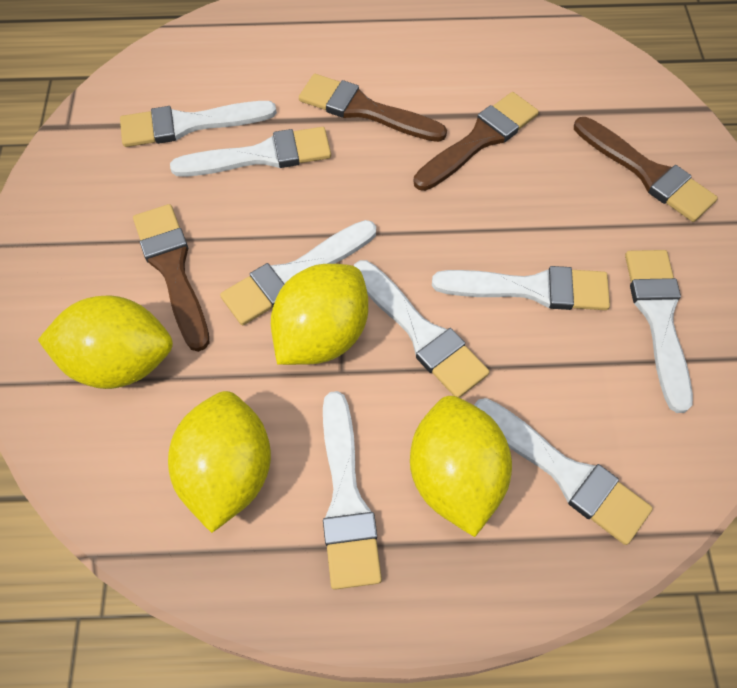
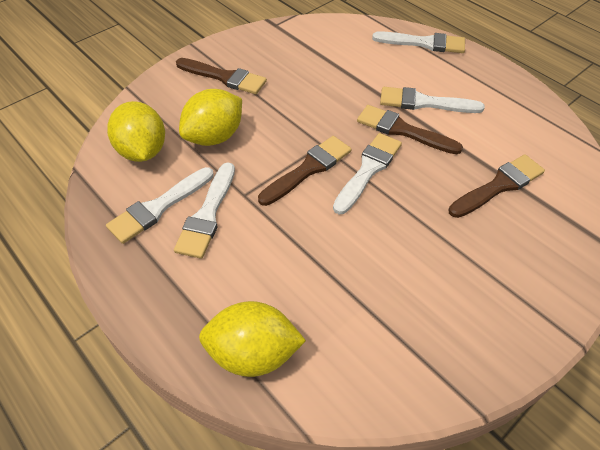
white brush: [120,101,277,147] [170,127,331,177] [220,220,376,325] [323,391,382,590] [354,260,490,398] [432,266,610,310] [474,398,653,545] [625,250,693,413] = 8 -> [106,167,214,244] [174,162,235,259] [333,133,402,214] [372,31,465,53] [380,87,485,113] = 5
yellow lemon: [38,295,173,389] [168,391,271,533] [271,264,368,365] [410,396,512,537] = 4 -> [107,101,165,162] [179,89,242,146] [199,301,306,377] = 3

